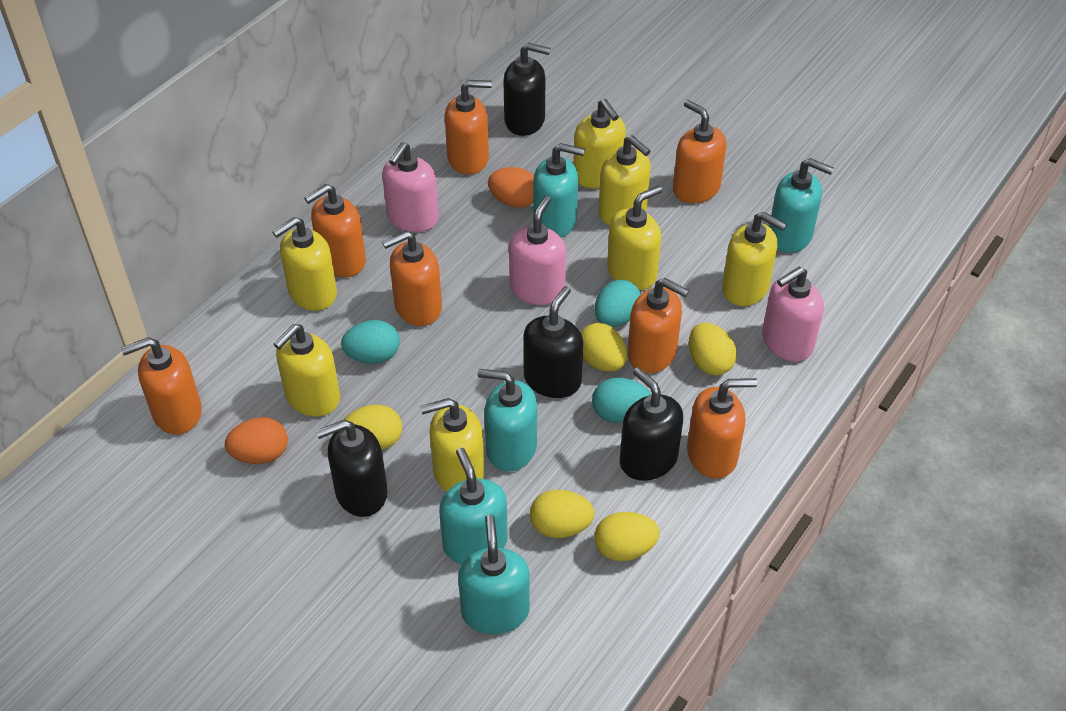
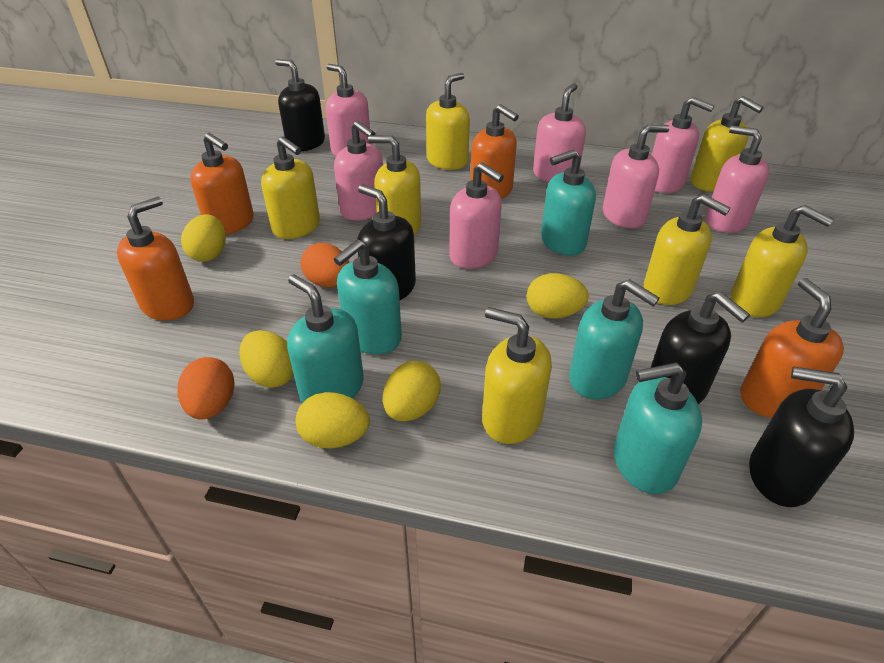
orange soap dispenser: [121,337,202,434] [304,184,366,277] [382,231,442,326] [445,80,492,175] [627,278,689,373] [673,100,727,203] [687,378,757,479] = 7 -> [117,197,194,321] [190,133,254,235] [470,104,519,199] [740,278,844,418] = 4
pink soap dispenser: [382,142,439,232] [509,196,566,305] [762,266,824,362] = 3 -> [326,64,371,156] [334,121,383,221] [449,162,504,269] [533,83,586,182] [603,125,670,228] [652,97,715,193] [706,126,769,233] = 7
turquoise egg: [341,320,400,364] [592,378,651,423] [595,280,641,327] = 3 -> none = 0

